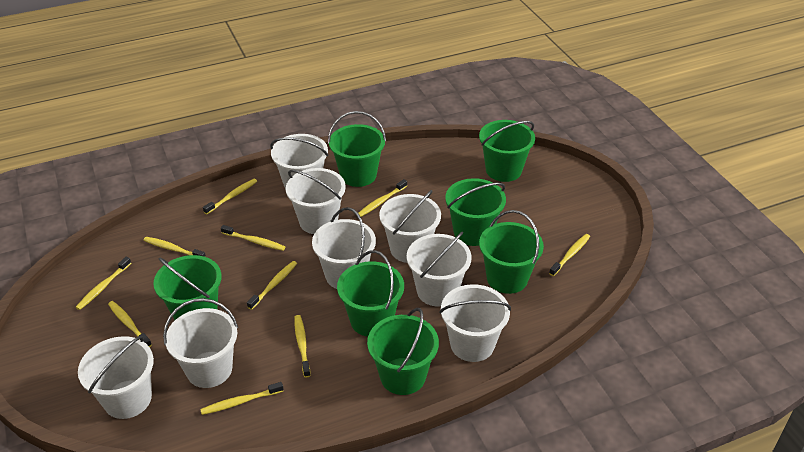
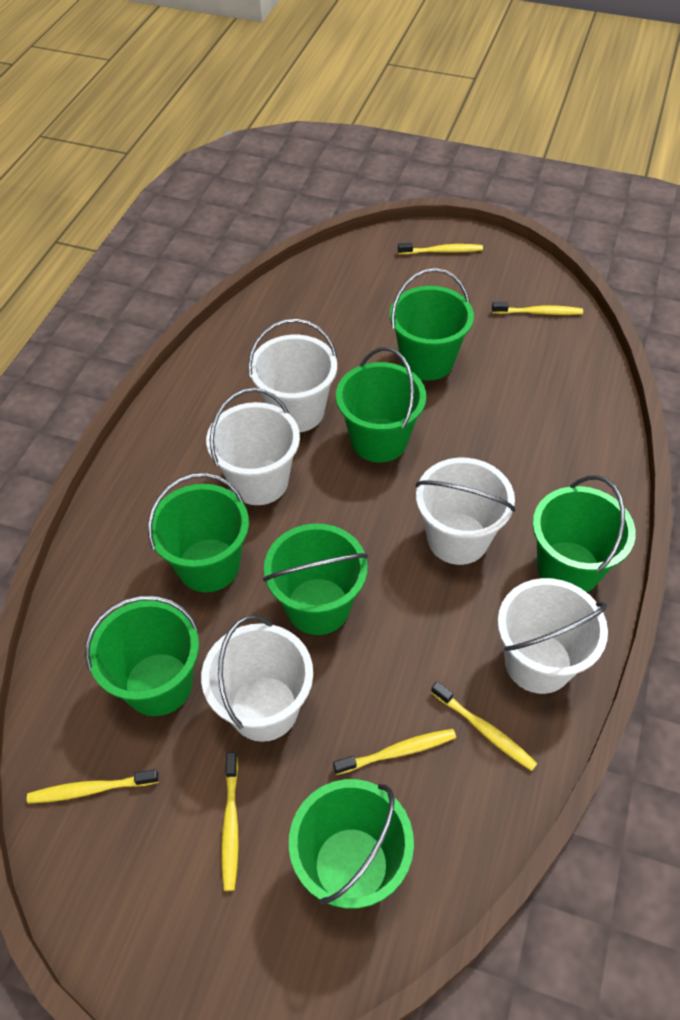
white bucket: [78,336,154,419] [163,298,238,388] [270,134,328,190] [286,168,346,234] [312,207,376,289] [379,190,441,263] [406,232,472,307] [439,284,511,362] = 8 -> [201,615,313,742] [206,388,300,505] [248,319,337,432] [416,458,516,565] [498,578,608,694] = 5
yellow toothbrush: [76,257,131,310] [108,301,152,347] [144,237,206,257] [200,382,284,415] [203,179,257,214] [221,225,285,251] [247,261,297,310] [294,315,311,378] [359,179,407,217] [549,234,590,276] = 10 -> [27,769,158,803] [221,752,239,891] [333,729,456,775] [398,243,483,255] [431,681,538,771] [492,302,583,315] = 6

